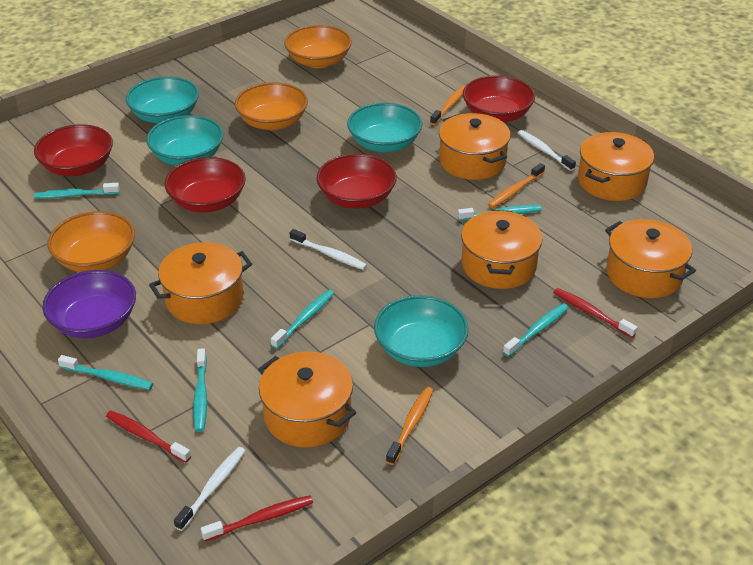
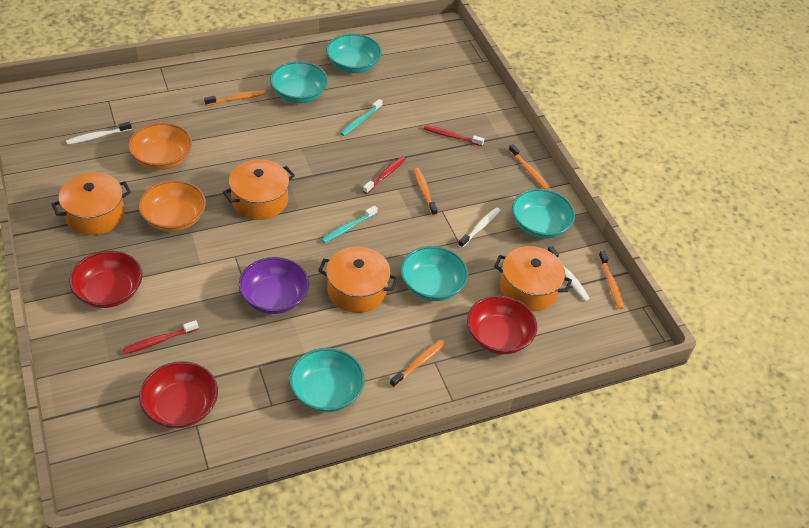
orange bowl: [47,211,135,272] [235,82,308,130] [284,25,352,68] = 3 -> [128,123,192,170] [138,180,206,232] = 2
orange pot: [149,242,252,324] [258,351,356,447] [439,113,511,180] [461,210,543,289] [578,132,654,201] [605,219,696,298] = 6 -> [52,173,131,235] [223,159,295,220] [318,247,398,313] [494,246,572,311] = 4
orange toothbrush: [386,387,433,465] [430,86,465,125] [488,163,545,208] = 3 -> [204,90,265,106] [390,340,445,387] [414,168,438,216] [509,144,549,189] [599,251,624,309] = 5
red bowl: [34,124,113,176] [164,157,246,212] [316,154,397,209] [463,75,535,122] = 4 -> [69,250,143,308] [139,361,218,428] [467,295,537,354] = 3
turquoise bowl: [126,76,199,123] [146,115,224,166] [347,103,422,152] [374,295,469,367] = 4 -> [270,61,328,103] [289,348,365,412] [326,33,382,73] [400,246,468,301] [512,189,575,239] = 5
turquoise toothbrush: [34,183,120,199] [58,355,153,390] [193,348,207,432] [271,290,334,349] [458,205,542,221] [503,303,569,357] = 6 -> [321,206,378,243] [340,99,383,136] = 2

